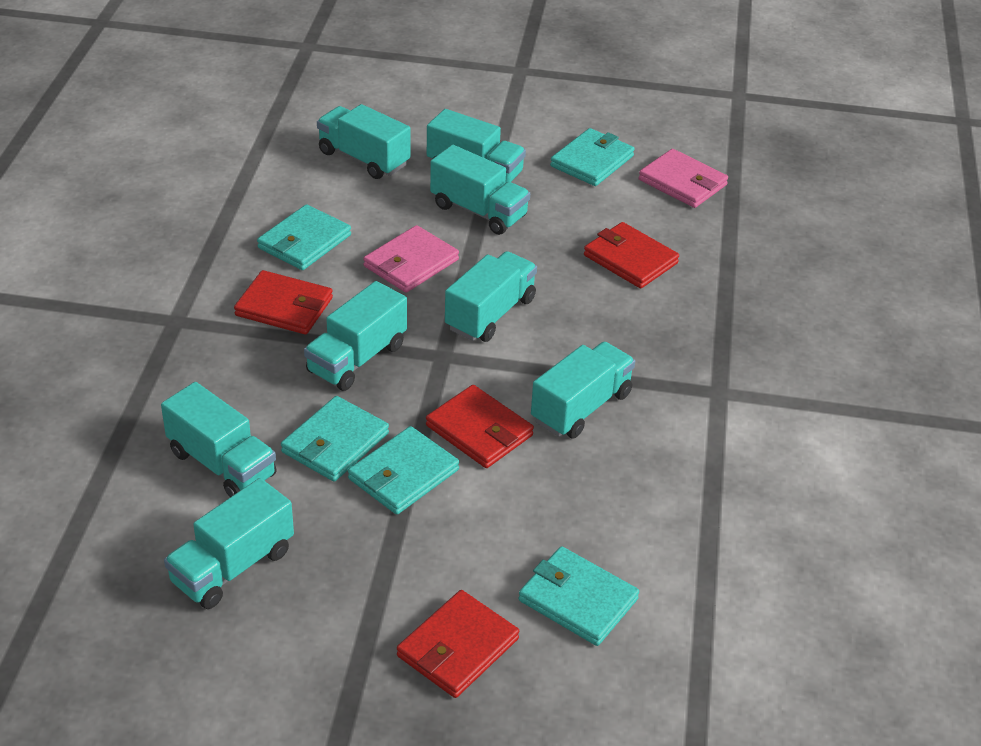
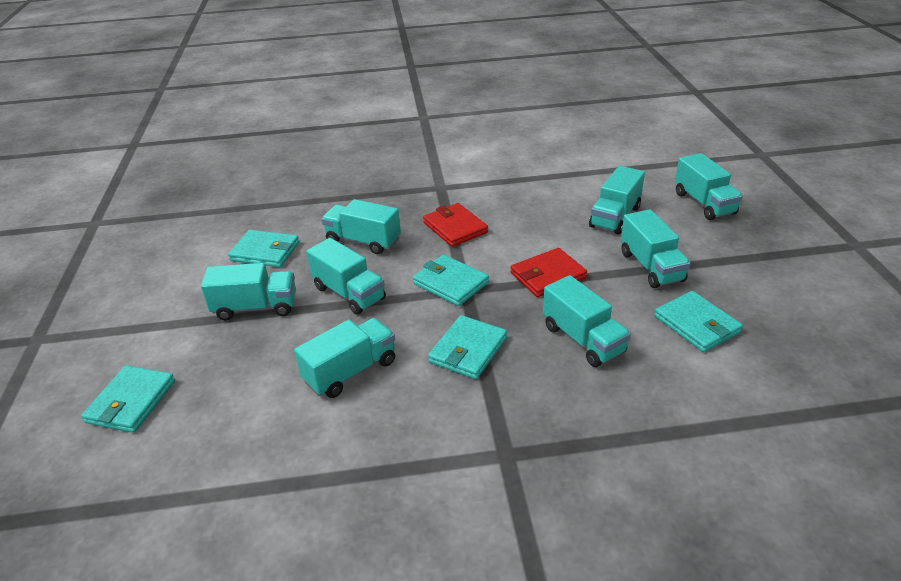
pink wallet: [363,225,459,293] [639,149,728,208] = 2 -> none = 0
red wallet: [234,270,333,334] [397,590,519,698] [426,385,534,468] [584,222,679,288] = 4 -> [423,203,488,247] [510,248,587,297] = 2

